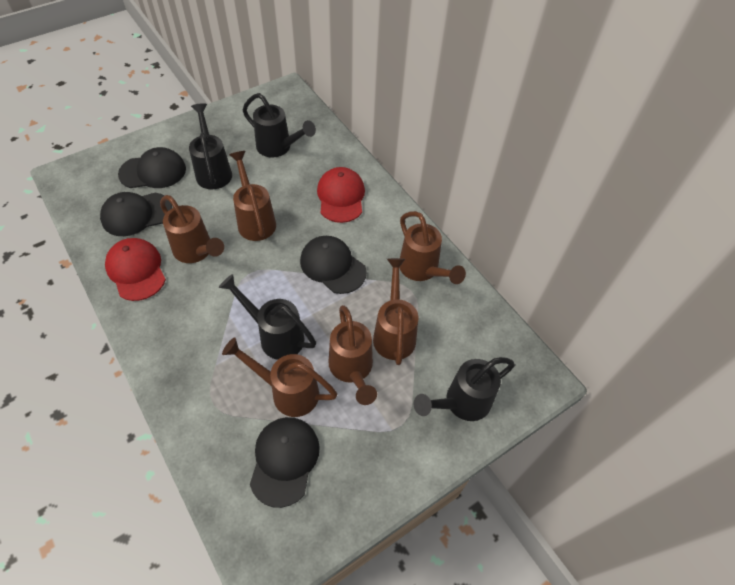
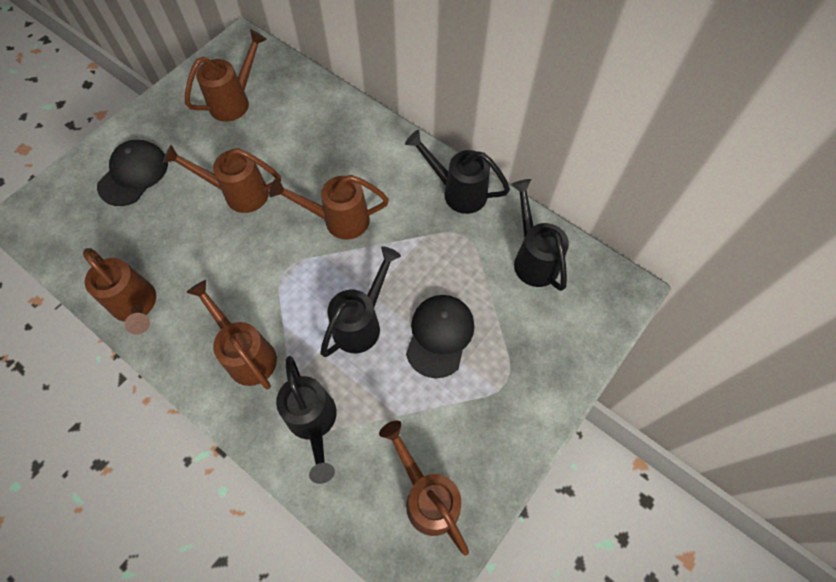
black cap: [100,192,172,236] [118,147,186,188] [250,417,320,508] [300,236,367,294] = 4 -> [97,140,168,206] [406,295,474,378] = 2
red cap: [105,238,166,301] [317,167,365,223] = 2 -> none = 0

